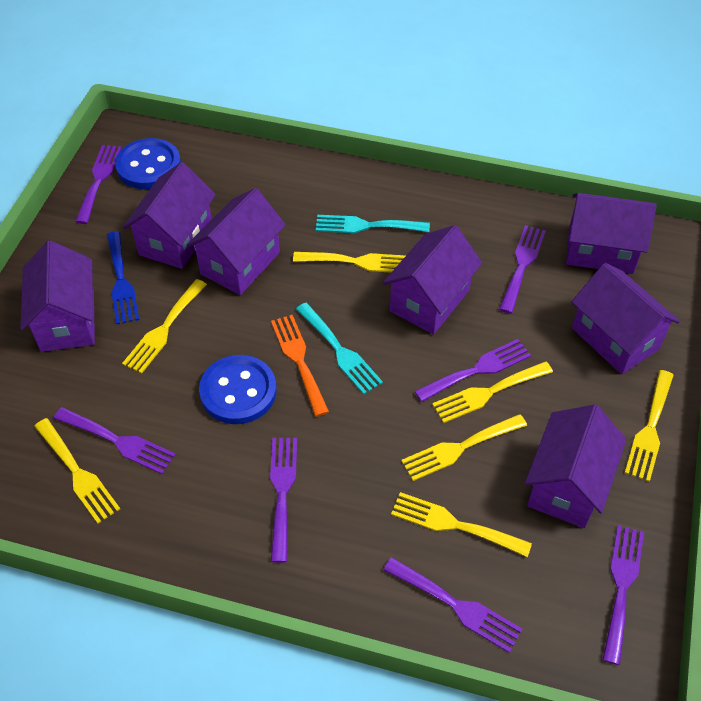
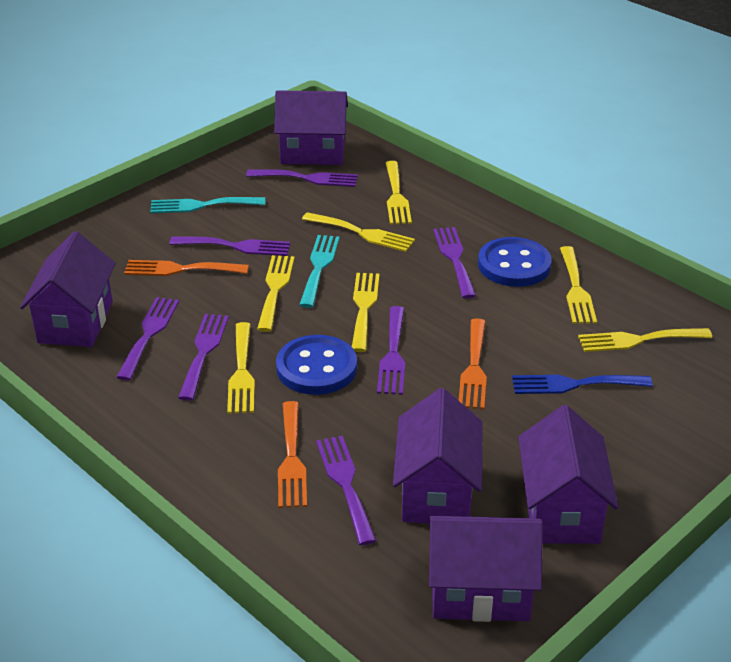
orange fork: [271,315,329,417] = 1 -> [124,260,249,276] [278,401,307,508] [459,319,487,409] = 3
purple house: [20,240,95,352] [123,162,216,269] [187,188,286,295] [383,225,482,335] [525,405,626,528] [566,193,657,274] [572,263,680,374] = 7 -> [20,231,116,347] [274,90,348,165] [393,388,483,524] [429,516,543,622] [518,405,618,544] = 5

